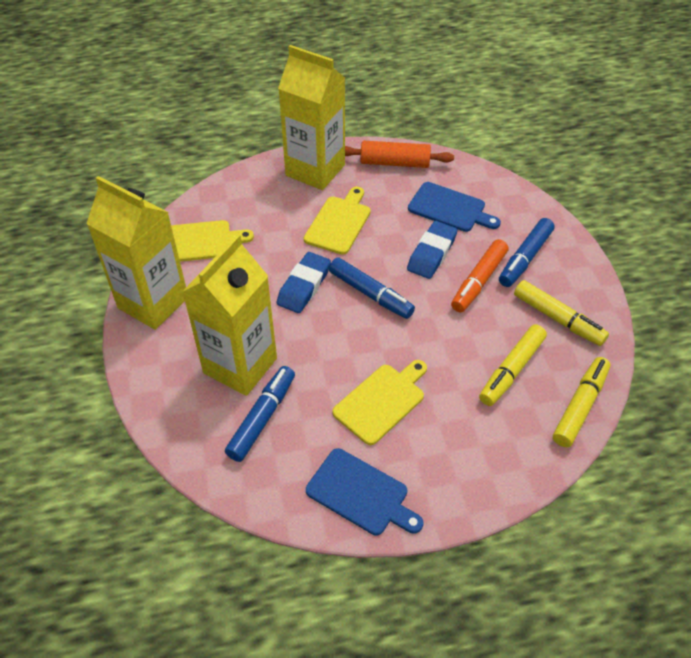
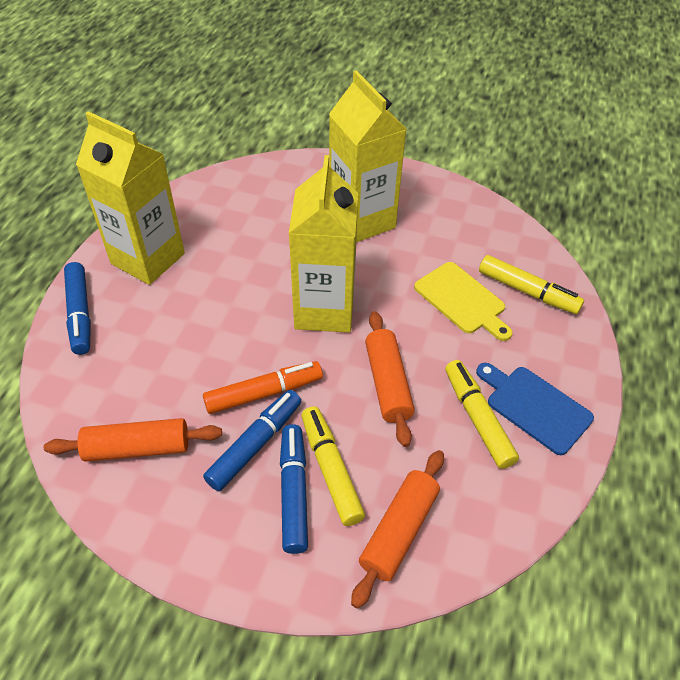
blue cutting board: [306,448,424,535] [408,182,501,232] = 2 -> [476,363,594,455] = 1
blue eraser: [277,252,331,313] [407,221,457,279] = 2 -> none = 0
orange rolling pin: [345,141,454,168] = 1 -> [44,418,222,462] [351,450,444,609] [365,311,415,447] = 3
yellow cutting board: [171,220,254,262] [304,187,371,255] [332,360,427,445] = 3 -> [414,262,513,341] = 1

